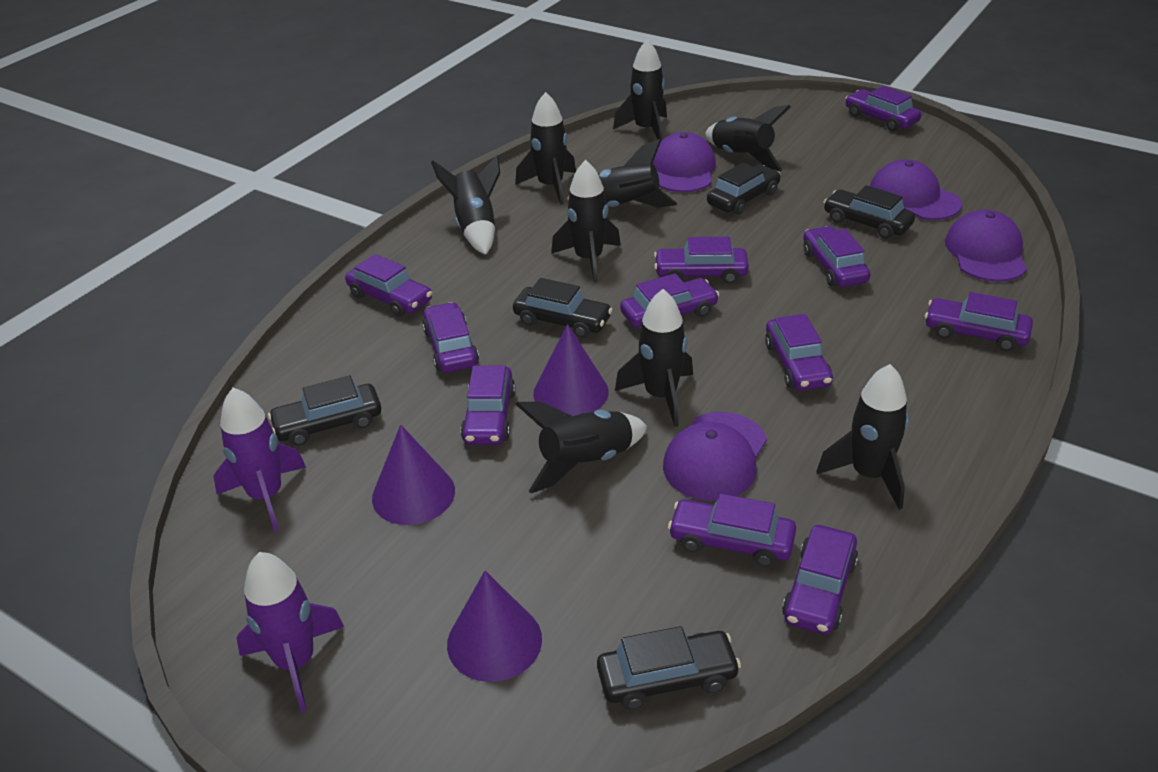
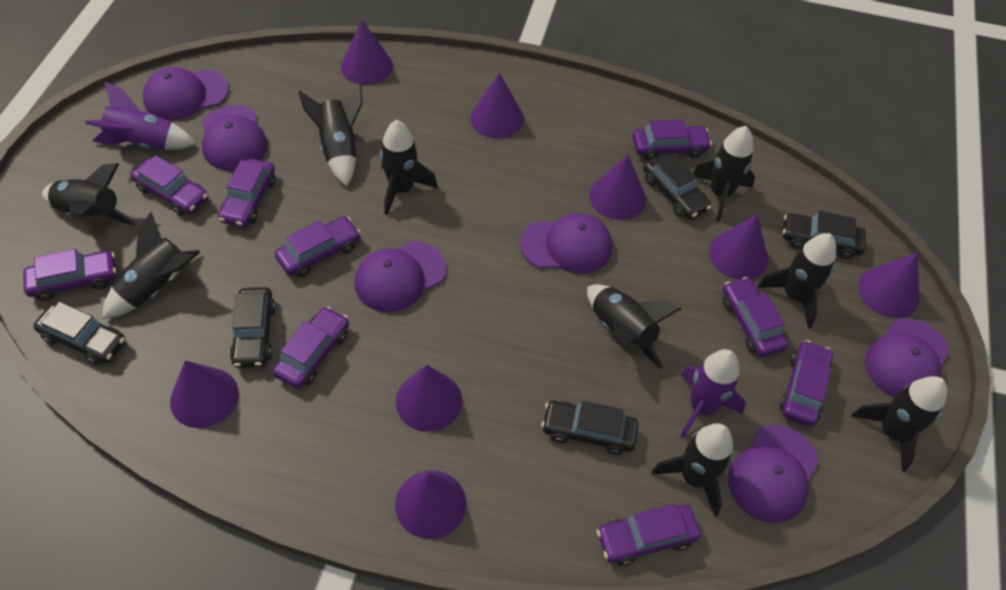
purple cap: [652,132,716,192] [663,412,767,501] [870,159,962,220] [945,210,1027,282] = 4 -> [143,67,229,120] [202,105,267,171] [355,241,446,312] [520,213,612,274] [728,425,819,523] [865,318,949,398] = 6
purple car: [345,254,432,317] [422,302,479,373] [461,365,515,445] [620,273,719,328] [654,237,749,284] [668,494,796,567] [765,314,833,391] [782,525,858,635] [803,226,871,287] [845,86,921,131] [925,292,1033,351] = 11 -> [23,249,116,301] [131,155,208,215] [218,158,275,227] [273,306,349,389] [275,216,361,277] [597,504,701,565] [632,119,712,161] [723,277,788,357] [779,340,833,426] = 9
purple cone: [372,425,455,525] [447,571,542,682] [533,324,609,416] = 3 -> [170,360,239,428] [341,20,393,85] [395,471,466,539] [396,365,462,432] [470,73,524,138] [590,154,646,220] [709,214,768,280] [858,252,919,318] = 8

